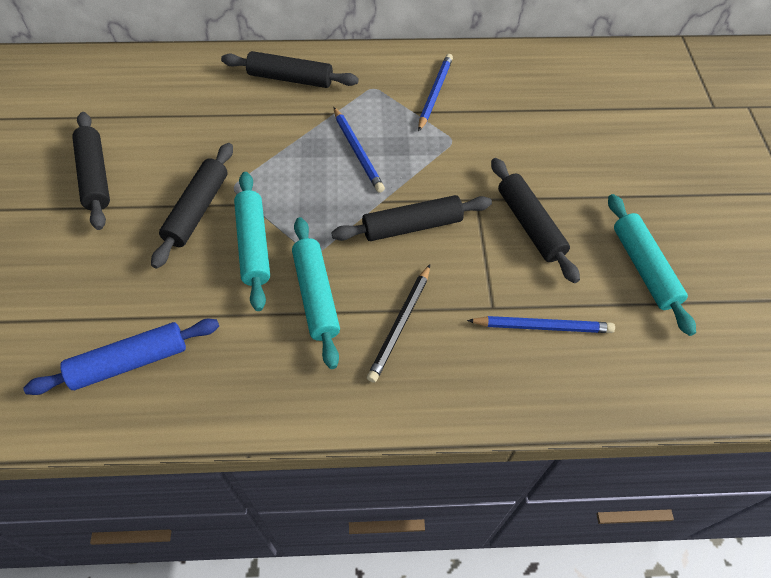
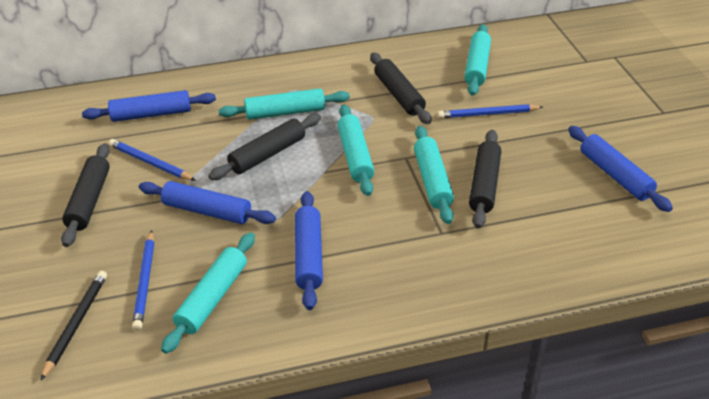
black rolling pin: [72,112,110,230] [151,143,233,269] [221,51,359,88] [331,195,492,241] [491,158,580,283] = 5 -> [61,143,110,247] [208,114,321,180] [370,52,432,124] [469,130,501,228] = 4
blue rolling pin: [23,319,219,395] = 1 -> [82,90,216,122] [139,181,276,224] [295,191,323,310] [568,126,673,212] = 4
turquoise rolling pin: [234,172,270,311] [292,217,340,369] [608,194,696,336] = 3 -> [161,232,255,354] [219,89,350,120] [338,105,374,196] [414,126,454,224] [465,24,491,96] = 5

